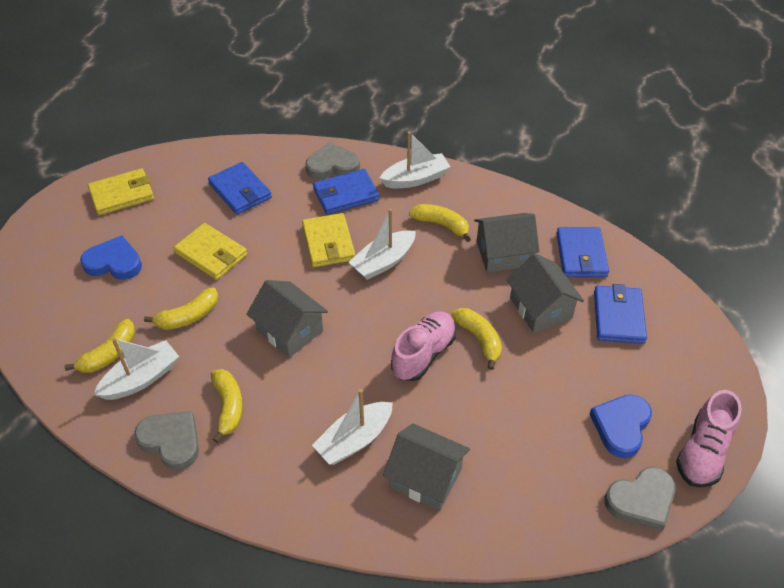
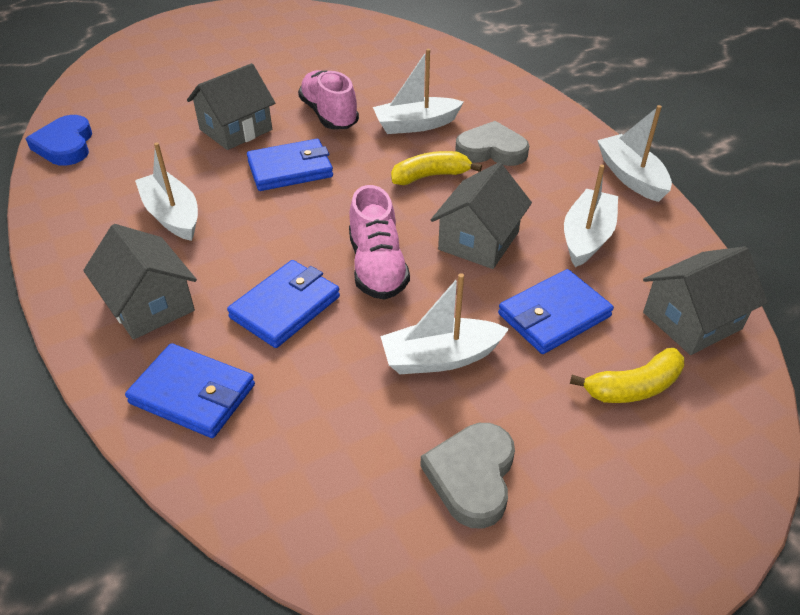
blue heart: [80,235,142,280] [590,395,652,458] = 2 -> [26,115,92,166] = 1
grey heart: [134,411,199,470] [305,142,360,180] [605,467,676,531] = 3 -> [420,423,515,529] [455,121,529,166] = 2
white boat: [94,338,179,400] [312,389,393,465] [349,209,416,280] [380,131,451,188] = 4 -> [135,142,198,241] [373,49,464,134] [380,273,509,374] [564,164,618,267] [597,105,672,202] = 5
yellow banana: [65,319,135,373] [144,287,218,330] [211,369,243,443] [409,204,471,242] [451,308,502,370] = 5 -> [391,151,482,185] [570,348,684,403] = 2
yellow wallet: [88,168,154,215] [174,223,247,280] [302,213,355,267] = 3 -> none = 0

